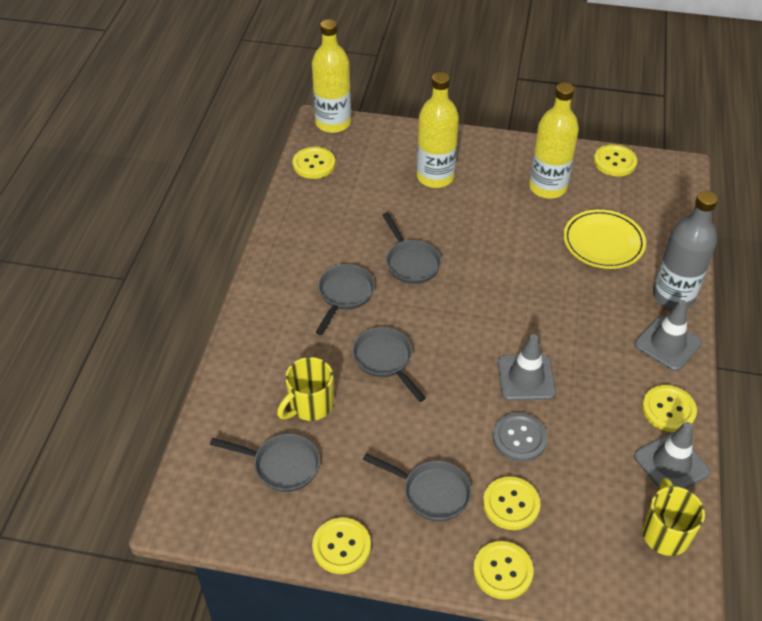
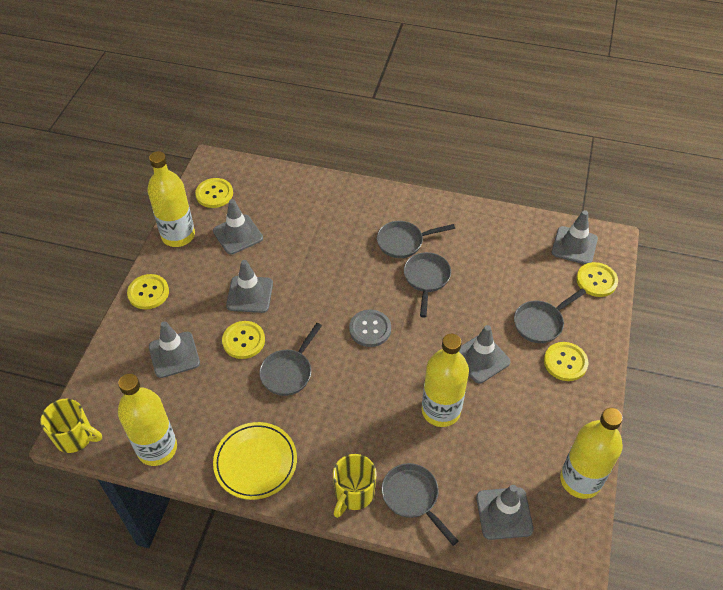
grey bottle: [653,191,718,309] = 1 -> none = 0
grey traffic cone: [498,334,556,401] [634,300,702,371] [634,422,710,489] = 3 -> [149,321,200,378] [213,199,263,255] [226,260,273,313] [459,325,511,384] [476,485,534,540] [552,210,598,265] = 6
yellow bottle: [312,19,351,133] [417,72,459,188] [529,83,579,199] = 3 -> [118,374,177,466] [147,151,195,247] [422,333,469,427] [560,408,623,499] = 4
yellow button: [293,147,335,179] [312,518,371,574] [473,541,533,600] [483,476,540,530] [594,145,637,176] [642,385,697,432] = 6 -> [127,274,169,310] [195,178,233,208] [222,321,265,359] [544,342,588,381] [576,262,618,297] = 5

